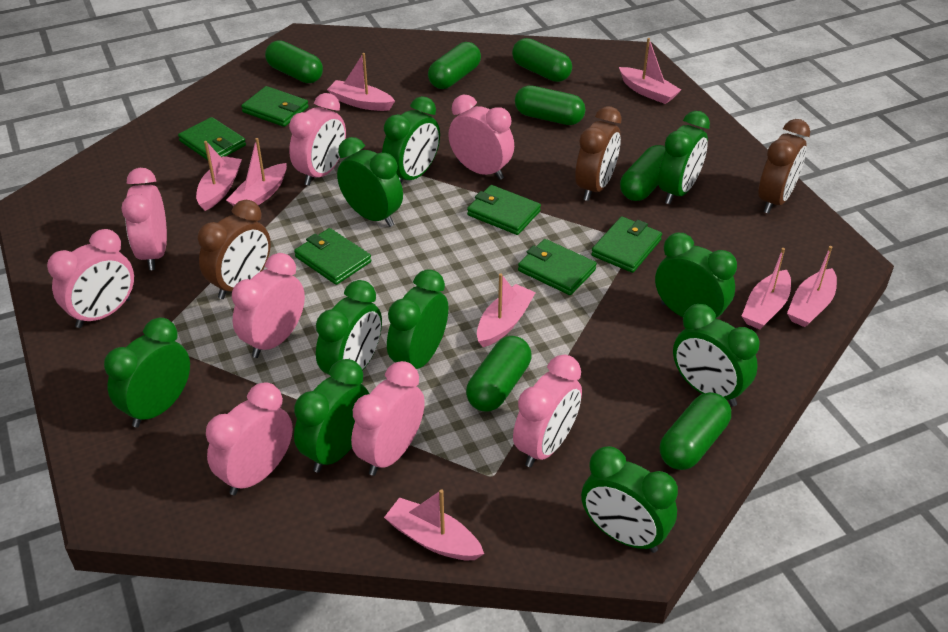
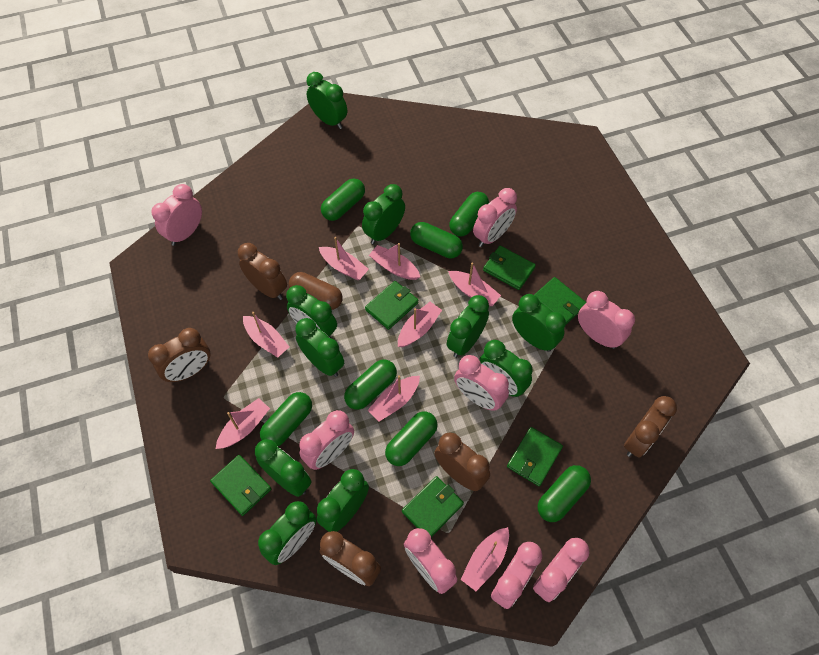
brown capsule: none = 0 -> [289,272,343,310] = 1
brown clock: [198,200,271,299] [575,106,622,201] [758,119,810,214] = 3 -> [148,328,210,383] [238,243,287,300] [319,531,381,586] [434,433,490,491] [624,396,677,458] = 5

